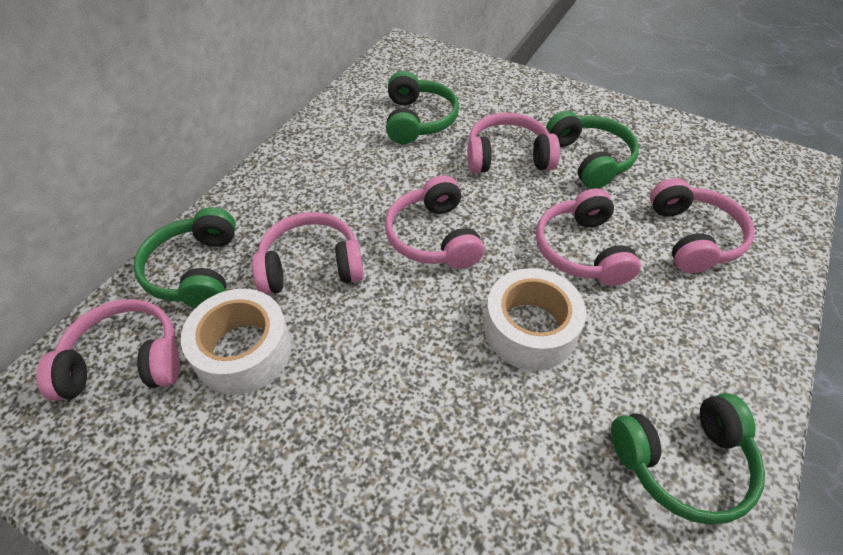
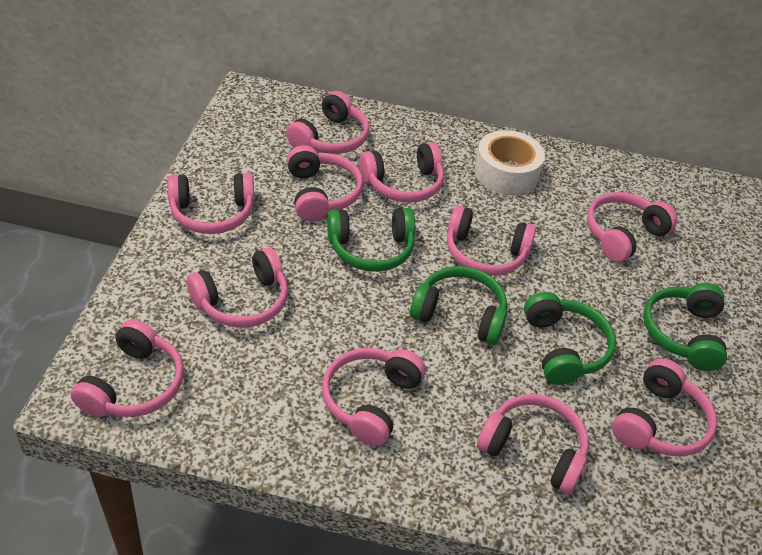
pink headphones: [36,299,180,401] [252,212,364,294] [385,175,484,269] [467,113,560,173] [536,189,641,286] [650,178,754,273] = 6 -> [71,319,184,417] [168,172,254,234] [187,248,288,328] [286,91,369,154] [287,145,363,221] [322,348,426,446] [359,142,444,203] [447,205,536,276] [477,394,589,494] [587,192,677,262] [612,358,717,456] = 11
white tape: [181,289,292,395] [484,268,586,370] = 2 -> [474,130,545,195] = 1

